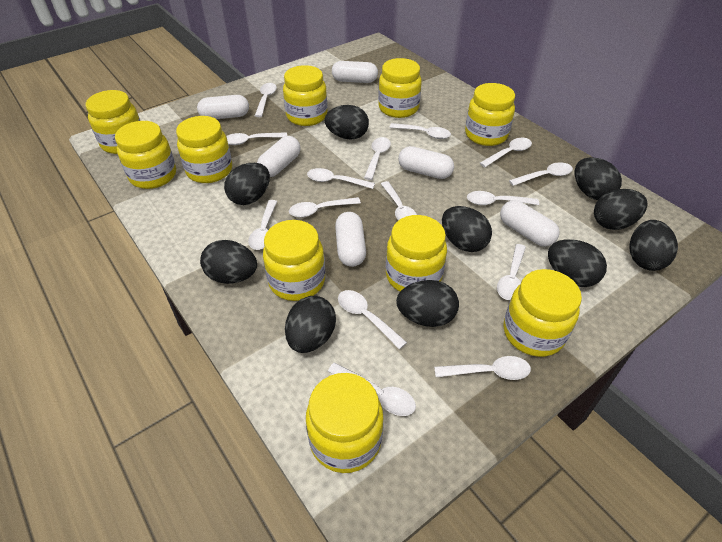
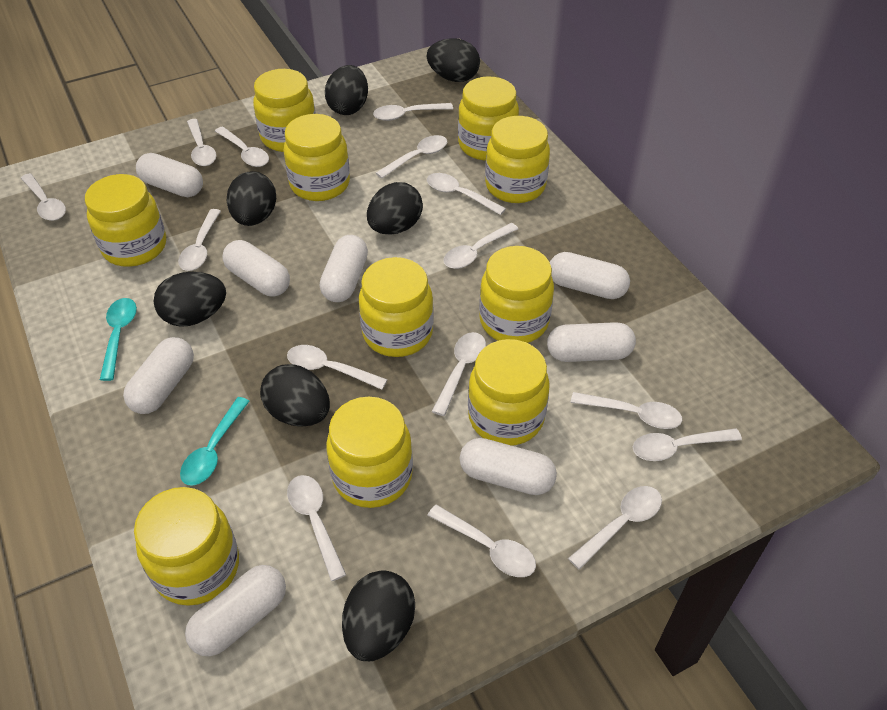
black egg: [200,240,257,284] [224,163,270,205] [285,296,336,353] [325,105,369,140] [396,280,459,327] [442,206,492,252] [548,239,607,287] [574,157,622,200] [594,189,648,230] [630,220,678,271] = 10 -> [154,272,226,327] [227,171,276,226] [260,364,330,427] [325,65,368,115] [342,570,415,661] [367,182,423,235] [427,38,480,82] = 7
turquoise spoon: none = 0 -> [100,298,137,381] [180,397,250,486] = 2
white capsule: [197,95,249,119] [257,136,301,177] [332,61,378,83] [335,212,366,267] [398,146,454,179] [500,200,560,247] = 6 -> [123,337,194,414] [136,153,203,197] [185,565,286,656] [222,240,290,296] [320,235,368,302] [460,438,557,495] [547,322,636,362] [550,252,630,299] = 8

